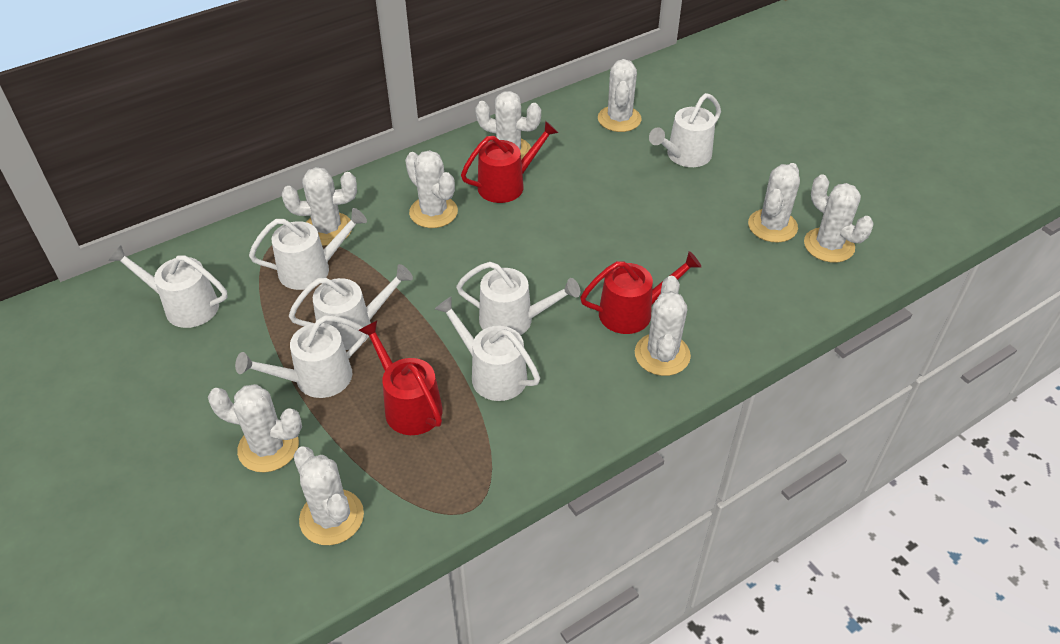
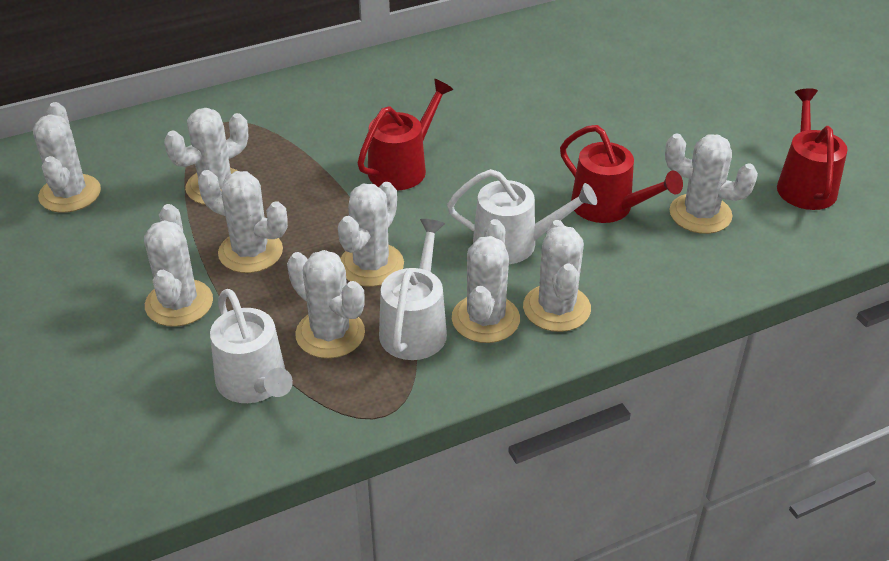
white watering can: [108,245,228,328] [235,315,367,398] [249,208,367,290] [289,264,413,350] [435,296,540,401] [456,262,580,335] [649,93,721,167] = 7 -> [210,289,293,403] [379,219,447,360] [447,169,597,264] = 3

